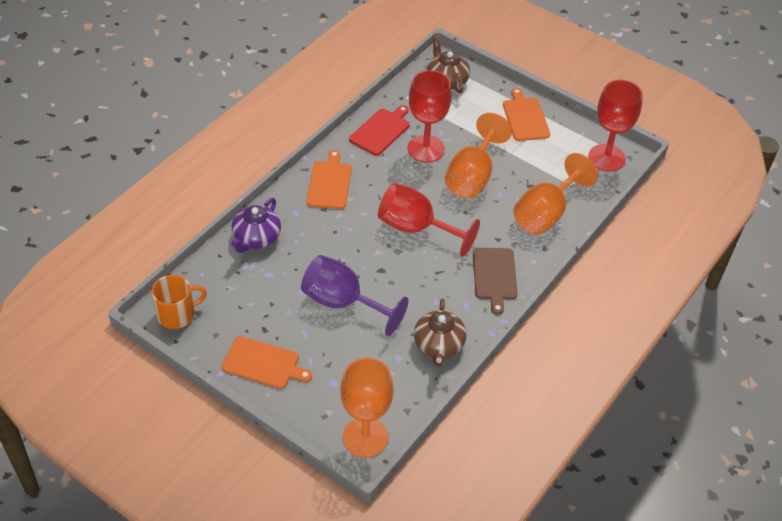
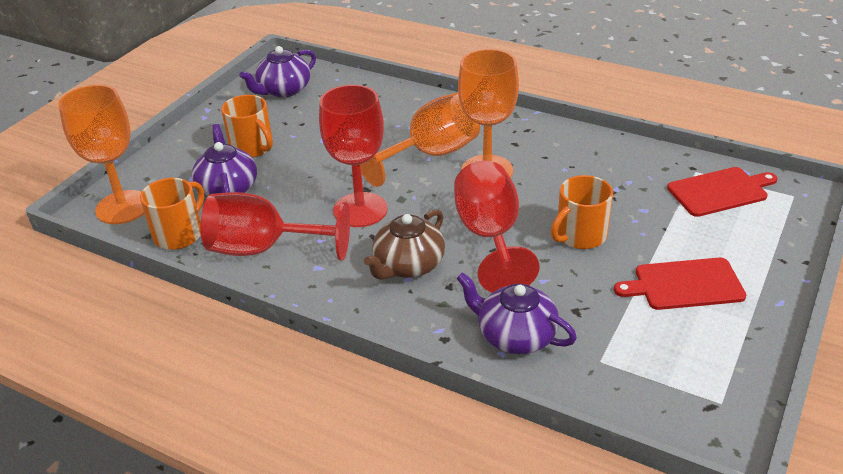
brown cutting board: [473,248,518,315] = 1 -> none = 0
brown teapot: [414,298,467,367] [427,36,470,94] = 2 -> [364,209,445,280] = 1
orange cutting board: [222,336,312,389] [307,150,352,209] [503,88,550,141] = 3 -> none = 0
orange mug: [151,275,207,329] = 1 -> [140,178,204,250] [221,95,273,158] [551,175,613,249] = 3
purple goblet: [301,255,408,336] = 1 -> none = 0
purple teapot: [231,198,281,253] = 1 -> [192,124,257,197] [239,46,316,98] [456,272,577,354] = 3
red cutting board: [349,105,410,156] = 1 -> [614,257,746,310] [667,167,777,217] = 2

